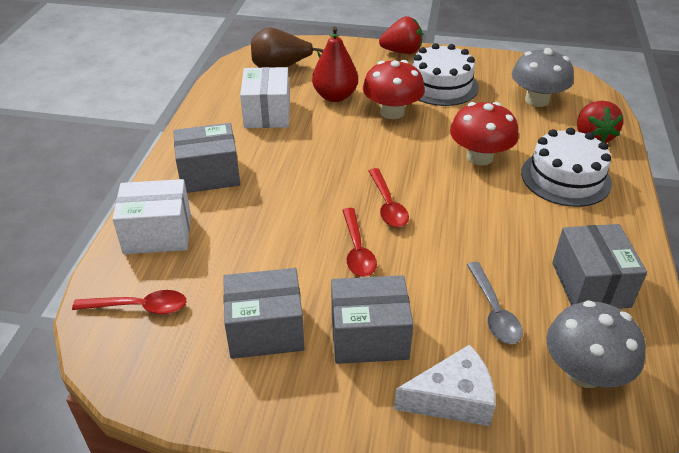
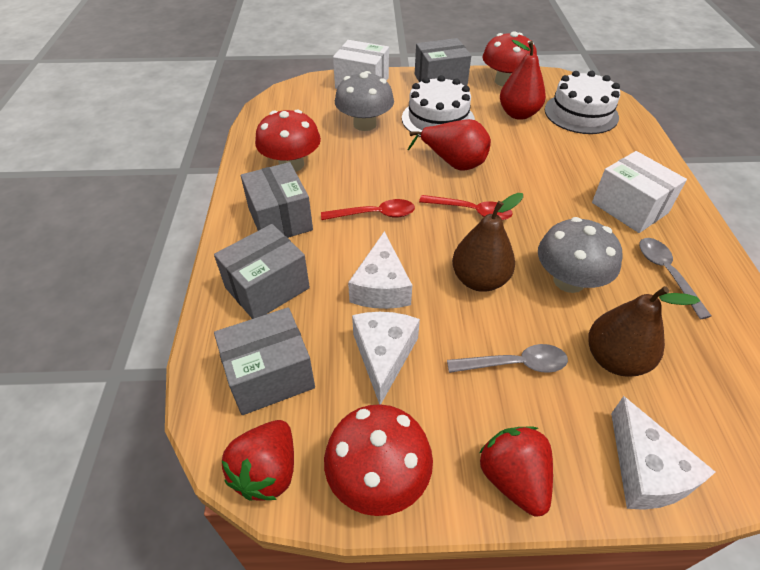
brown pear: [251,28,324,68] = 1 -> [452,193,523,292] [588,286,700,376] = 2
grey spoon: [467,262,523,344] = 1 -> [447,344,568,373] [639,238,711,319] = 2
red mushroom: [363,60,425,119] [450,102,519,165] = 2 -> [255,109,321,172] [324,404,433,516] [482,31,537,87] = 3
red pear: [312,27,358,102] = 1 -> [408,119,491,171] [500,40,546,120] = 2
red spoon: [72,290,186,314] [342,208,377,277] [369,168,409,227] = 3 -> [321,199,415,220] [419,195,512,220] = 2
white cheese: [394,344,496,426] = 1 -> [348,231,412,309] [352,312,420,404] [611,396,715,510] = 3

